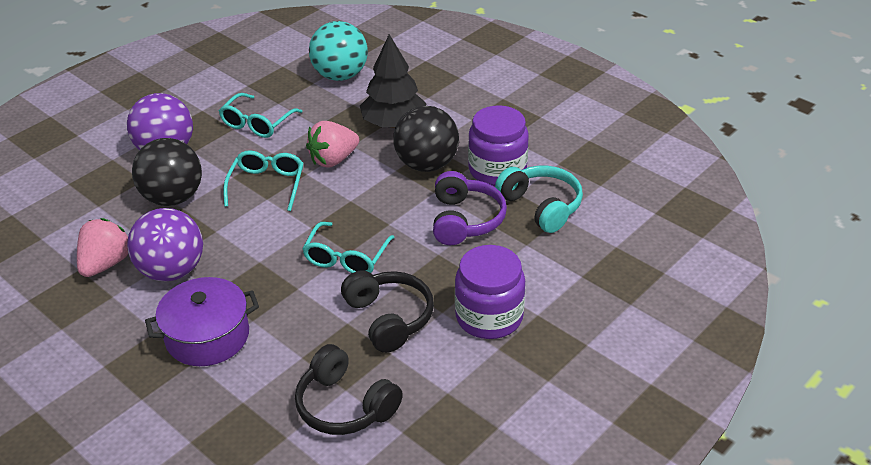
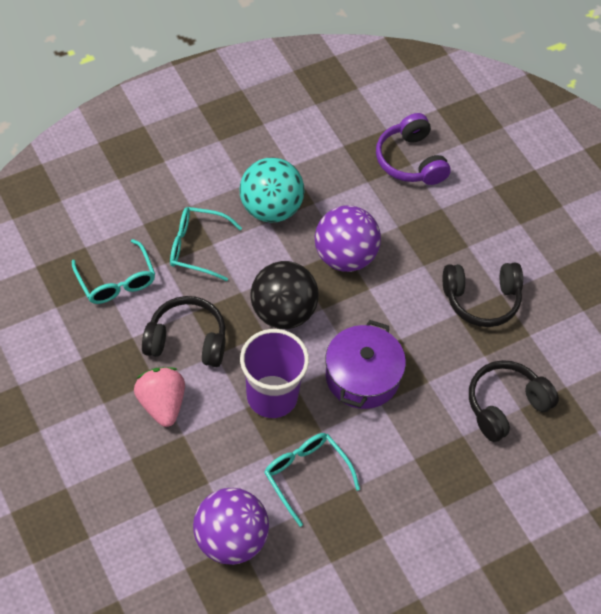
black ball: [132,138,202,206] [393,106,459,172] = 2 -> [251,261,319,329] = 1
black headphones: [295,344,403,435] [341,270,434,353] = 2 -> [142,296,226,367] [443,263,523,327] [469,360,559,442] = 3
black tree: [360,34,427,128] = 1 -> none = 0
pink strawberry: [77,218,128,277] [306,121,359,168] = 2 -> [134,367,185,427] = 1
purple cup: none = 0 -> [240,329,309,418] = 1
purple jar: [455,245,525,339] [468,105,529,186] = 2 -> none = 0
turquoise headphones: [495,166,583,233] = 1 -> none = 0

